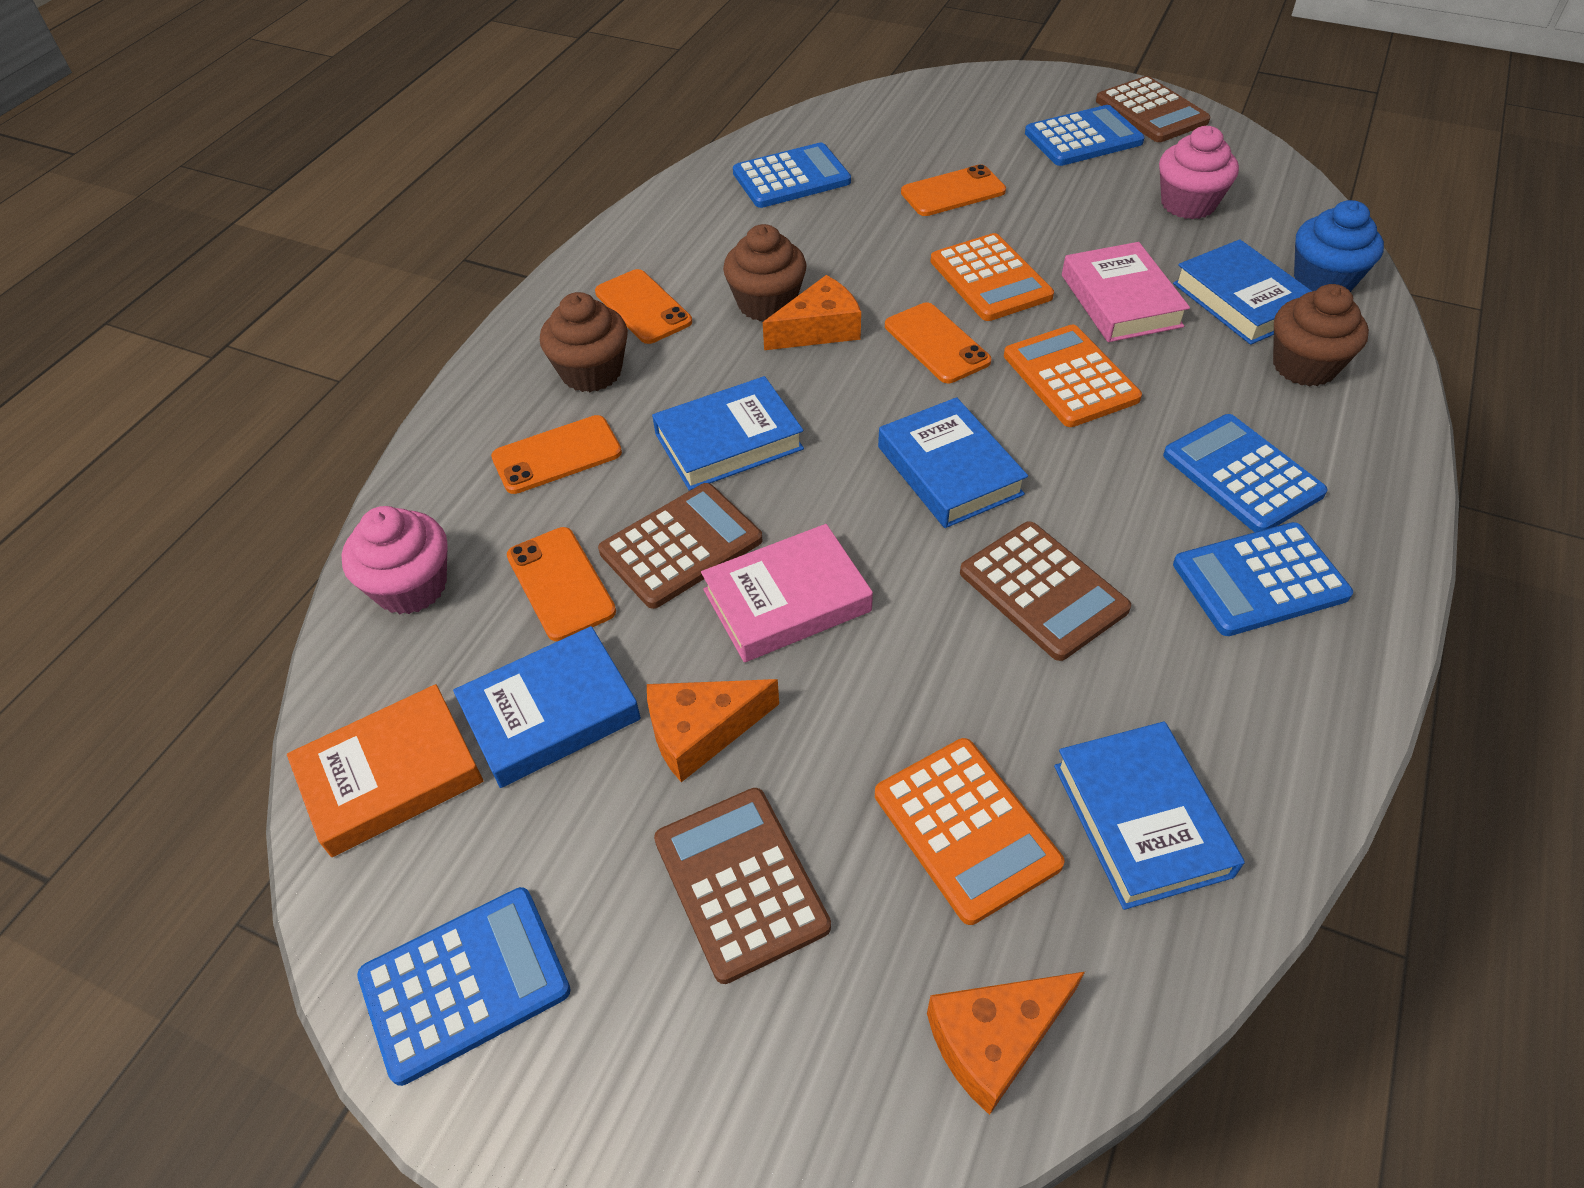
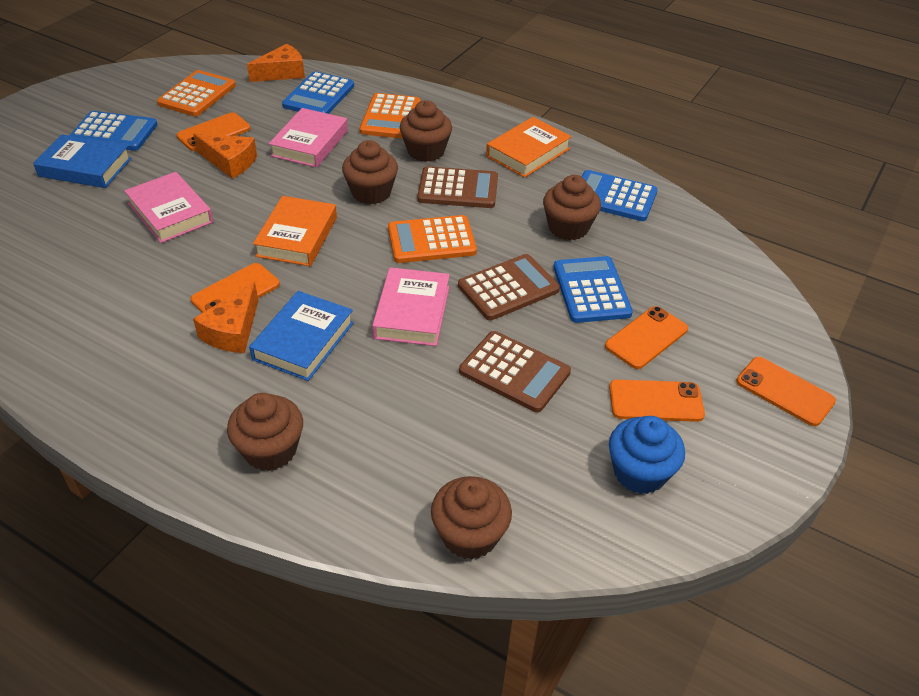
blue book: [453,626,641,788] [652,376,804,491] [878,397,1028,528] [1054,721,1245,910] [1173,239,1312,345] = 5 -> [33,134,132,188] [249,291,354,381] = 2
blue calculator: [357,887,571,1086] [733,142,851,208] [1025,105,1145,166] [1163,414,1328,532] [1173,522,1353,636] = 5 -> [69,111,158,151] [282,71,354,114] [553,256,633,323] [581,170,658,221] = 4
brown calculator: [598,483,763,609] [654,788,831,984] [960,521,1131,661] [1096,76,1211,142] = 4 -> [417,166,498,208] [458,254,560,320] [459,331,571,412] = 3
brown cupcake: [540,292,628,392] [723,224,807,321] [1273,284,1369,386] = 3 -> [227,393,303,471] [342,140,398,204] [400,100,452,162] [431,476,512,560] [543,175,601,240] = 5
orange book: [287,684,483,857] = 1 -> [253,196,337,266] [486,117,572,178] = 2
pink book: [701,524,873,662] [1062,242,1190,342] = 2 -> [124,172,213,243] [269,108,348,168] [372,267,450,346] = 3
pink cupcake: [341,506,447,614] [1159,126,1239,219] = 2 -> none = 0

